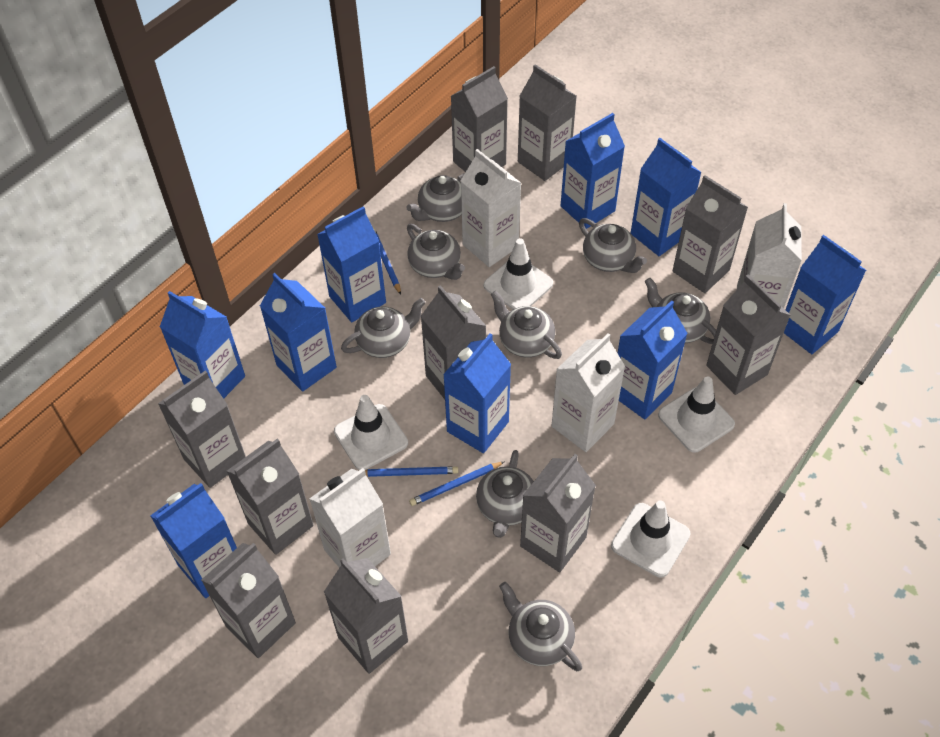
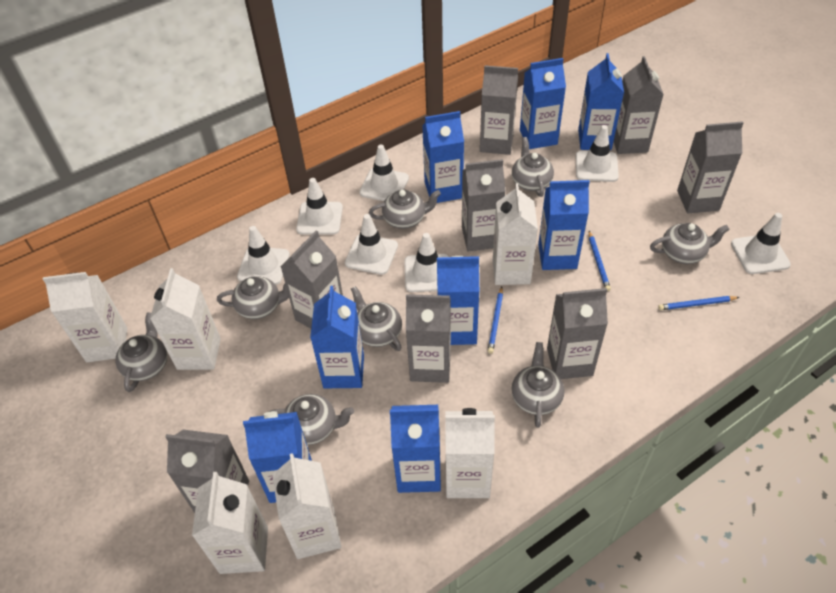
blue carton: [150,483,237,598] [160,291,245,399] [260,273,337,392] [317,206,386,322] [443,333,511,453] [561,113,625,229] [618,300,688,419] [631,138,702,256] [784,235,866,354] = 9 -> [243,411,312,503] [310,286,364,388] [390,405,441,493] [422,111,464,203] [437,256,479,345] [520,58,566,149] [538,180,590,270] [578,53,624,150] = 8
grey carton: [158,371,246,488] [201,543,296,658] [227,439,314,555] [324,558,408,674] [421,285,486,399] [451,66,508,172] [518,64,577,181] [520,454,596,572] [673,175,748,293] [706,275,791,395] = 10 -> [165,430,249,513] [281,231,343,328] [406,294,451,383] [462,159,506,251] [480,65,518,155] [547,288,608,379] [614,56,664,154] [677,121,743,213] = 8
white carton: [309,468,391,568] [461,149,521,267] [552,333,625,452] [737,203,802,308] = 4 -> [43,272,127,362] [150,268,221,370] [192,472,268,574] [272,453,341,559] [445,408,495,498] [493,183,538,285] = 6
white traffic cone: [334,395,408,470] [484,238,553,309] [611,500,691,577] [658,376,735,452] = 4 -> [237,226,290,285] [296,178,343,235] [345,214,398,275] [359,145,409,201] [404,233,449,292] [576,125,619,182] [731,213,791,274] = 7

